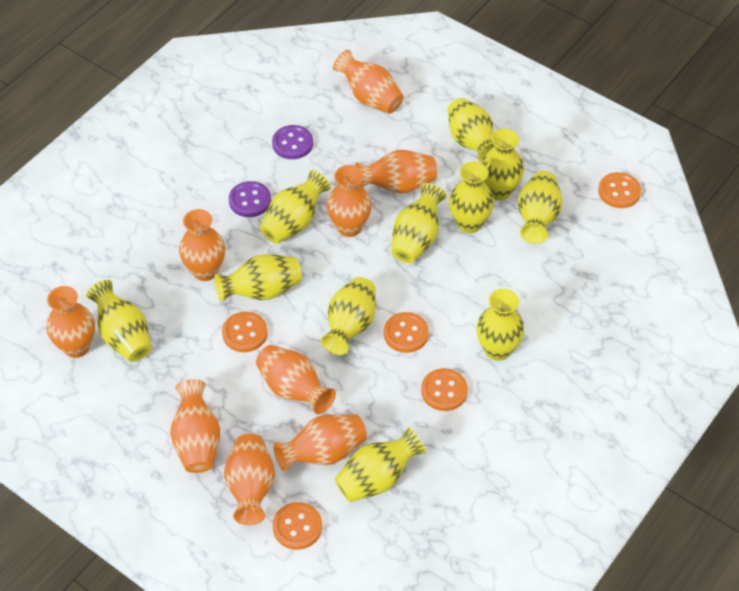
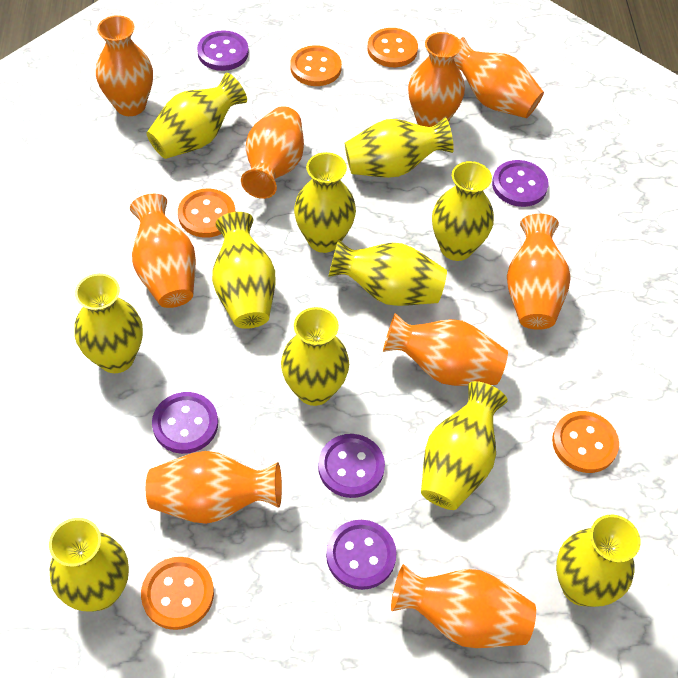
purple button: [229,181,271,217] [272,125,313,159] = 2 -> [152,392,218,454] [197,30,249,71] [318,434,385,498] [326,520,397,590] [492,160,548,207] = 5

